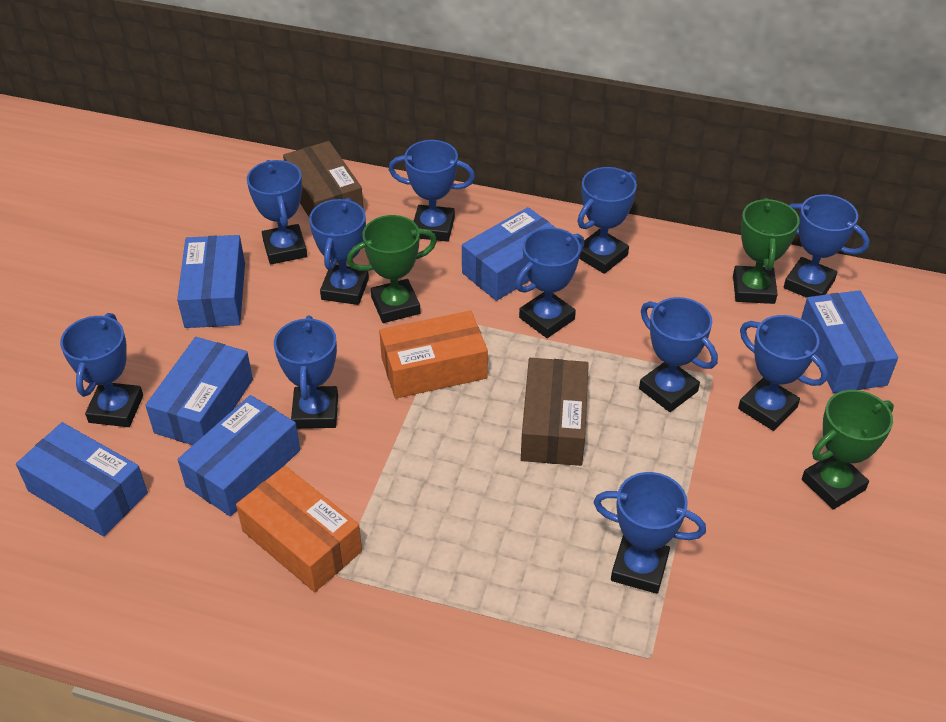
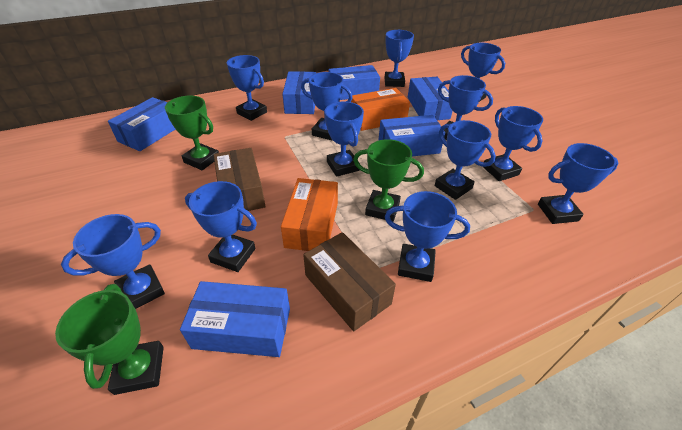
blue trophy: [60,313,143,427] [247,160,307,264] [274,315,338,429] [309,198,369,305] [389,140,475,242] [516,228,584,338] [577,167,637,274] [593,472,706,594] [639,297,718,412] [738,315,828,431] [784,194,870,298] = 11 -> [61,214,165,309] [185,181,257,272] [227,55,267,121] [301,72,352,141] [325,102,364,177] [385,30,414,87] [385,191,470,282] [435,120,496,200] [438,75,493,140] [461,43,505,102] [483,106,543,181] [538,143,618,224] = 12

